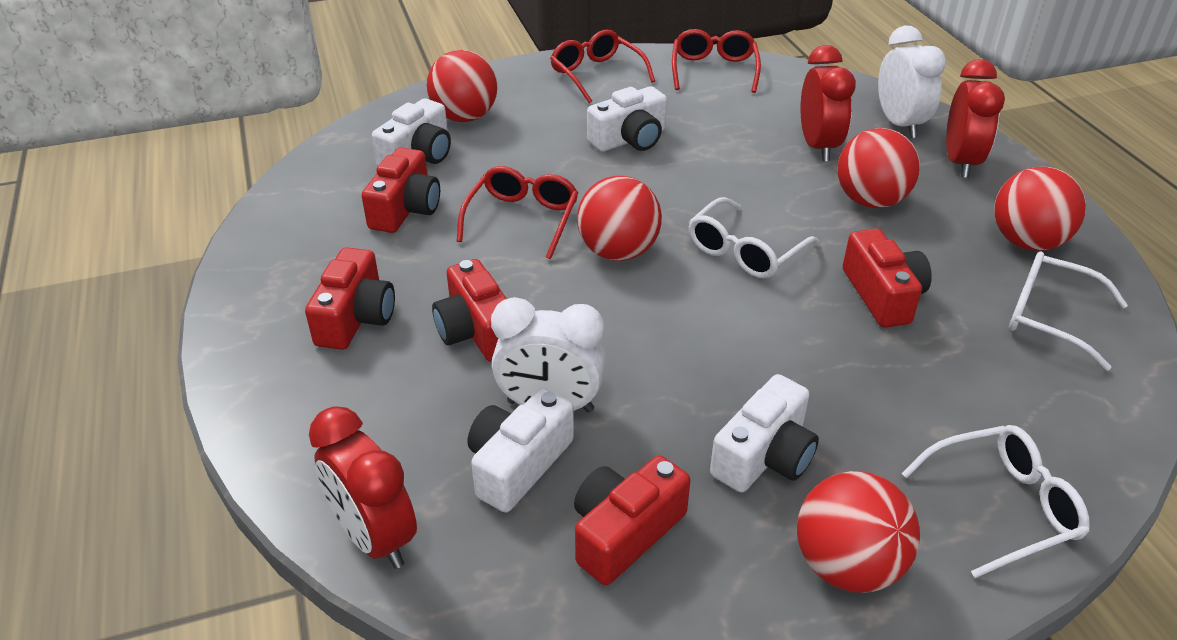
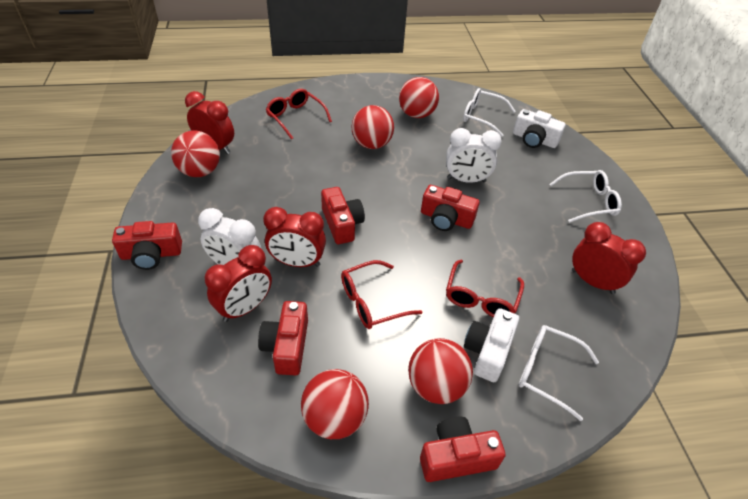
red clock: [309,406,417,569] [800,45,856,161] [946,59,1005,178] = 3 -> [185,91,234,154] [204,245,272,322] [263,207,326,267] [572,222,646,294] = 4
white camera: [372,98,451,166] [468,388,574,513] [587,86,667,152] [710,374,819,493] = 4 -> [464,308,519,382] [513,109,566,148] = 2

